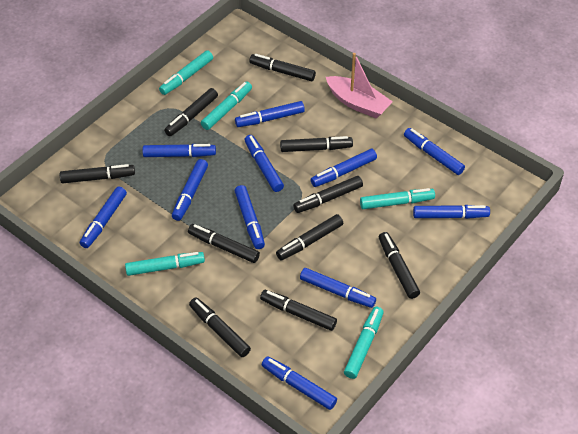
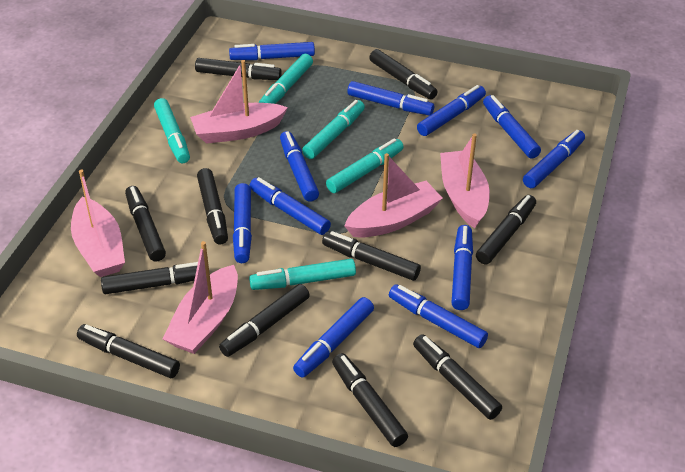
black marker: [60,164,135,183] [164,88,218,136] [188,224,260,263] [189,298,251,357] [249,54,316,81] [260,290,337,331] [276,214,343,260] [280,136,353,152] [293,176,363,213] [379,232,420,299] = 10 -> [77,324,180,378] [101,262,198,294] [125,186,166,262] [195,58,282,80] [197,168,228,244] [219,284,310,357] [322,231,421,281] [332,353,408,447] [369,49,437,100] [413,334,502,420] [476,195,536,264] = 11
pink boat: [326,53,393,119] = 1 -> [71,170,125,277] [163,241,238,354] [190,60,288,144] [344,153,443,238] [440,134,490,228] = 5

